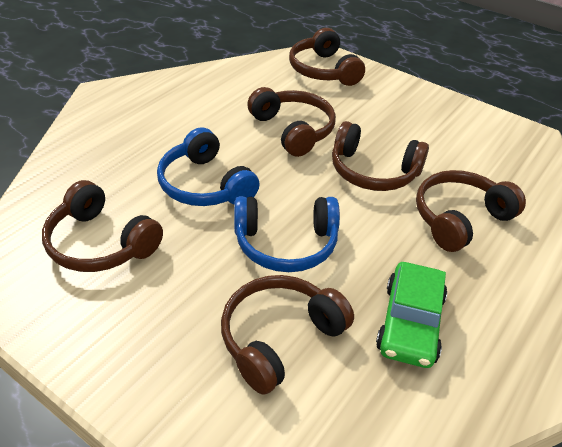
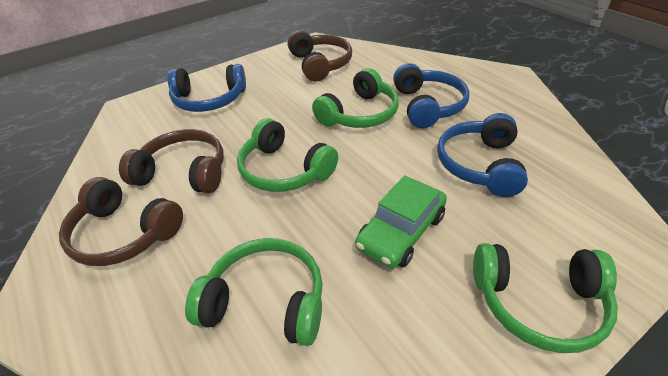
blue headphones: [157,127,260,206] [234,196,340,272] = 2 -> [168,64,246,112] [393,63,470,128] [437,113,528,197] = 3
brown headphones: [42,180,163,272] [221,275,354,394] [247,87,336,157] [289,28,365,86] [332,121,429,191] [416,170,526,252] = 6 -> [59,177,183,266] [119,129,224,193] [288,30,352,82] = 3
green headphones: none = 0 -> [185,238,323,346] [237,118,338,192] [312,68,399,128] [473,243,618,353] = 4

